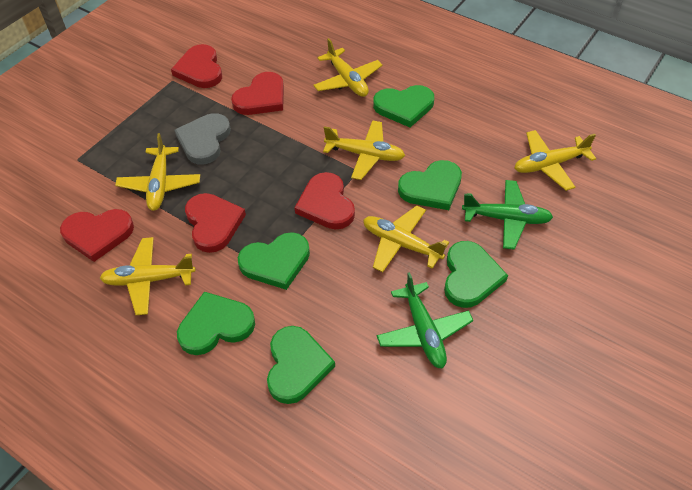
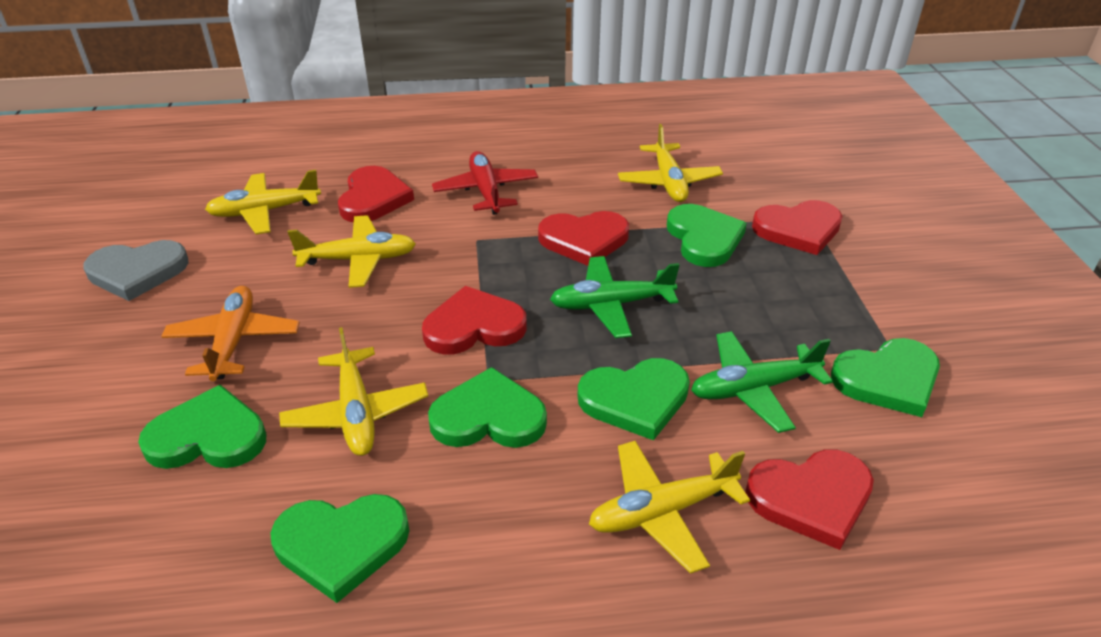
orange plane: none = 0 -> [161,286,300,381] = 1
red plane: none = 0 -> [432,151,538,215] = 1
yellow plane: [100,237,196,315] [115,133,200,211] [313,38,382,97] [323,120,405,180] [363,205,449,272] [515,130,596,191] = 6 -> [205,170,321,234] [279,327,428,456] [288,215,416,288] [589,441,750,574] [618,124,723,202] = 5

